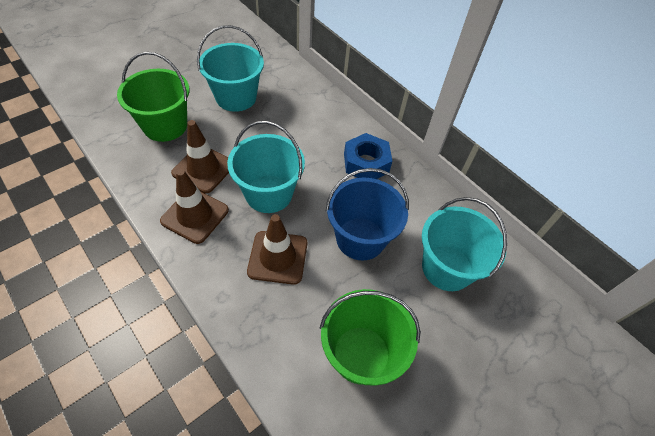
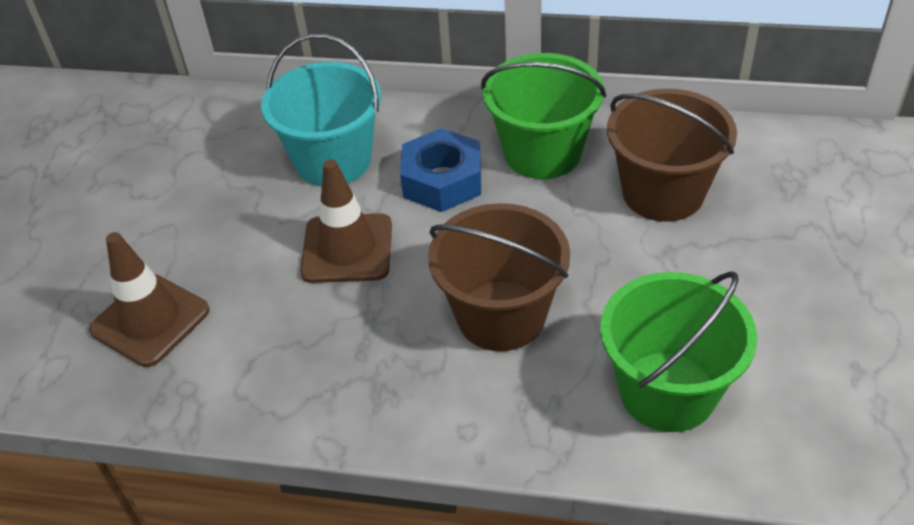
blue bucket: [326,168,409,260] = 1 -> none = 0
brown bucket: none = 0 -> [428,203,570,351] [607,89,737,222] = 2
brown traffic cone: [160,169,229,244] [171,120,229,193] [247,214,307,285] = 3 -> [89,232,210,367] [300,159,392,283] = 2
turquoise bucket: [197,25,264,112] [227,121,305,213] [422,197,507,291] = 3 -> [261,34,381,186] = 1

